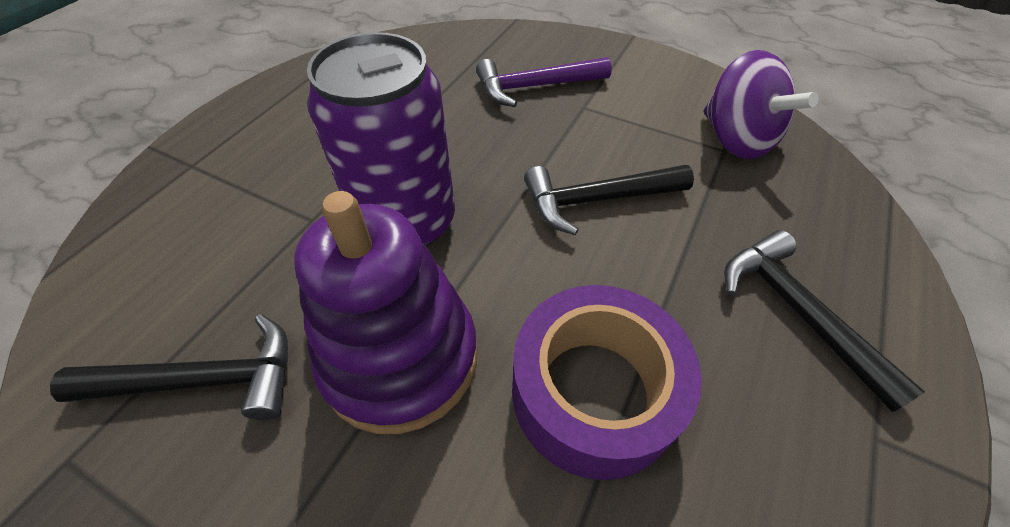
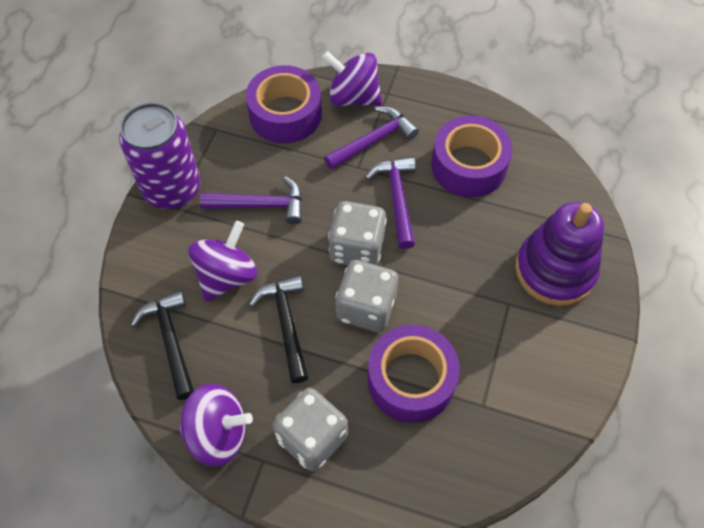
black hammer: [50,314,288,420] [524,165,694,235] [724,230,925,412] = 3 -> [131,290,194,400] [249,275,309,383] = 2
grey dice: none = 0 -> [273,388,348,471] [328,201,387,265] [336,260,398,332] = 3
purple hammer: [476,57,612,107] = 1 -> [200,176,302,224] [324,107,419,170] [365,157,416,249] = 3
purple spinning top: [703,50,818,159] = 1 -> [179,383,253,467] [188,221,258,302] [322,51,382,106] = 3
purple tape: [512,285,702,480] = 1 -> [246,65,322,143] [368,325,460,423] [431,115,513,197] = 3

